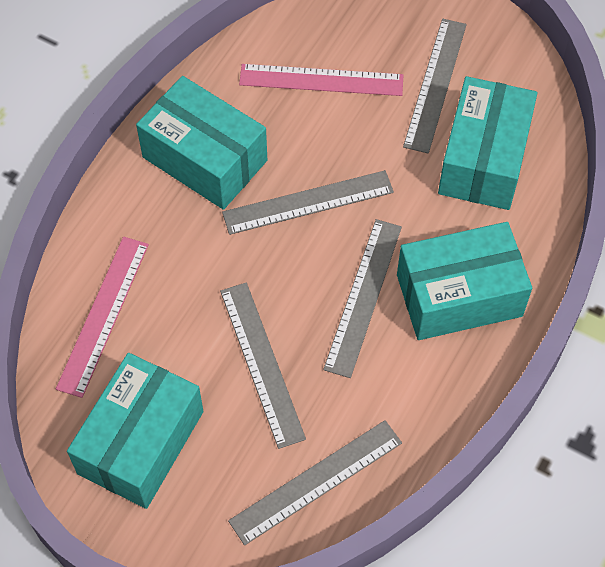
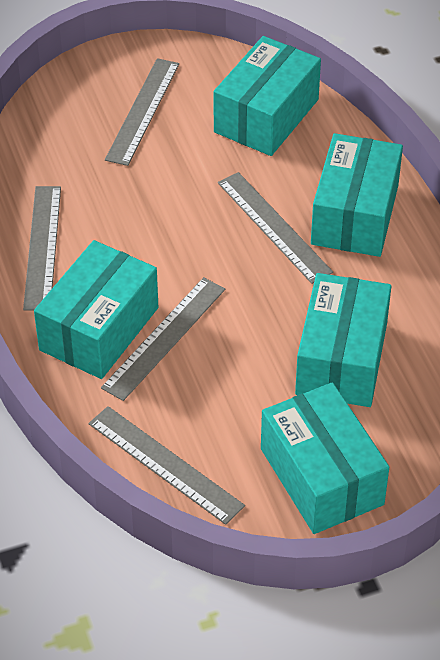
pink ruler: [56,237,149,398] [239,64,403,96] = 2 -> none = 0
turquoise box: [67,353,204,509] [136,76,267,210] [397,222,532,340] [438,76,537,210] = 4 -> [34,240,158,379] [214,36,321,156] [261,382,389,534] [295,273,391,407] [311,133,403,257] = 5

